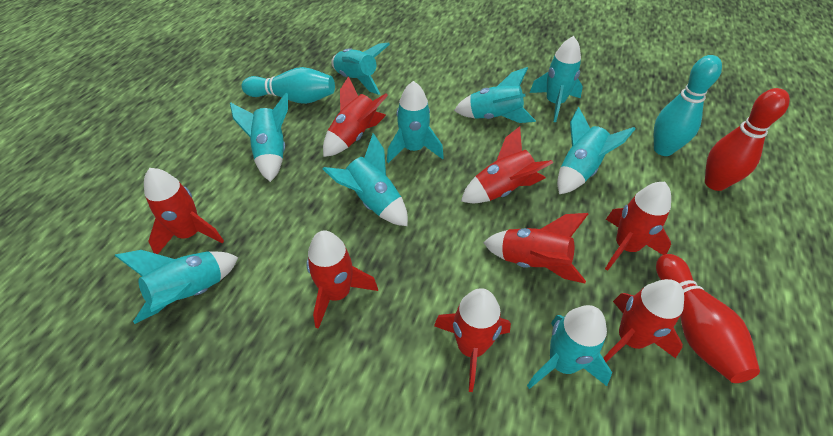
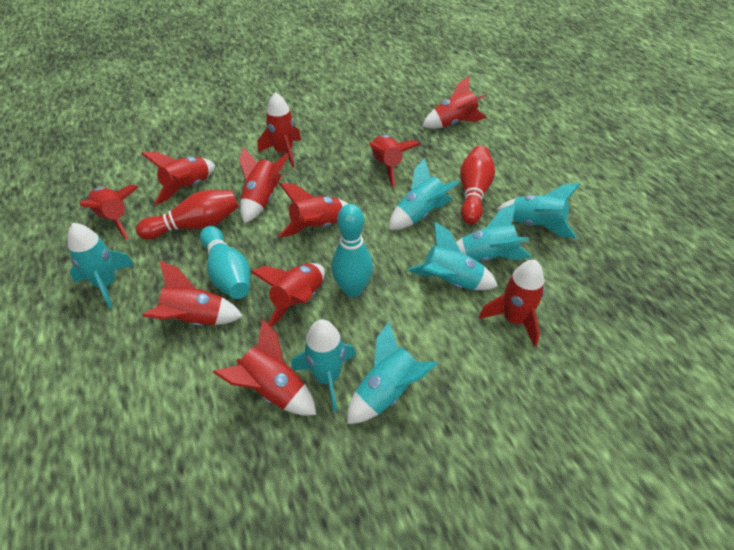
red rocket: [144,168,224,254] [306,230,378,329] [323,76,388,157] [434,288,511,392] [461,126,553,203] [483,213,588,283] [603,279,684,362] [605,182,671,271] = 8 -> [79,185,139,240] [141,152,215,205] [142,261,243,326] [213,319,316,416] [239,147,289,224] [251,263,325,327] [257,92,301,168] [278,183,348,238] [369,135,421,187] [422,76,487,129] [479,260,545,347] = 11
turquoise rocket: [114,250,238,324] [230,93,288,182] [323,133,408,226] [331,42,390,95] [387,81,444,163] [454,67,536,123] [527,305,612,389] [530,36,583,122] [557,107,635,194] = 9 -> [67,223,135,309] [291,319,356,412] [347,322,438,424] [389,158,460,230] [408,221,498,290] [456,203,532,262] [497,183,580,239] = 7

